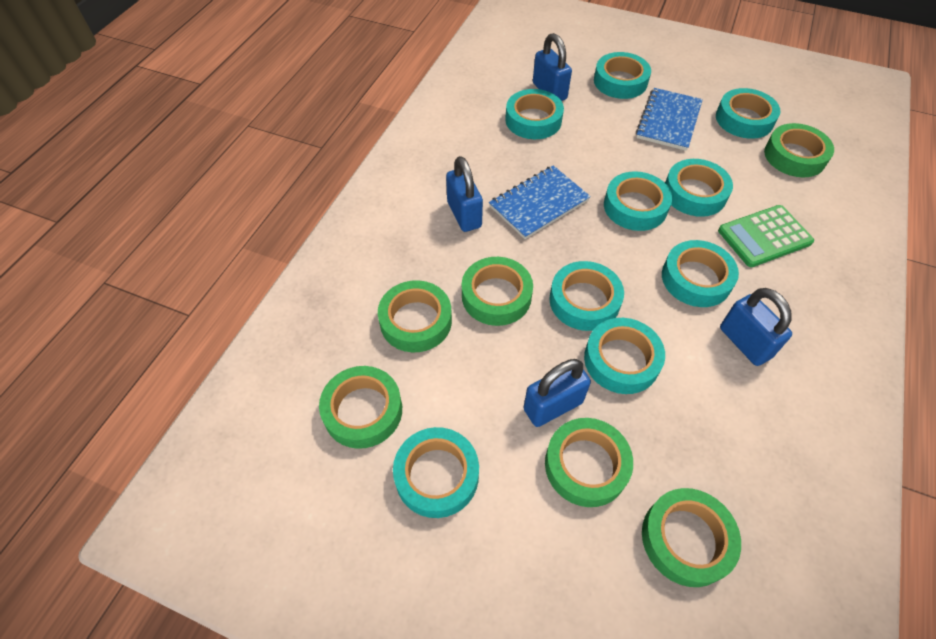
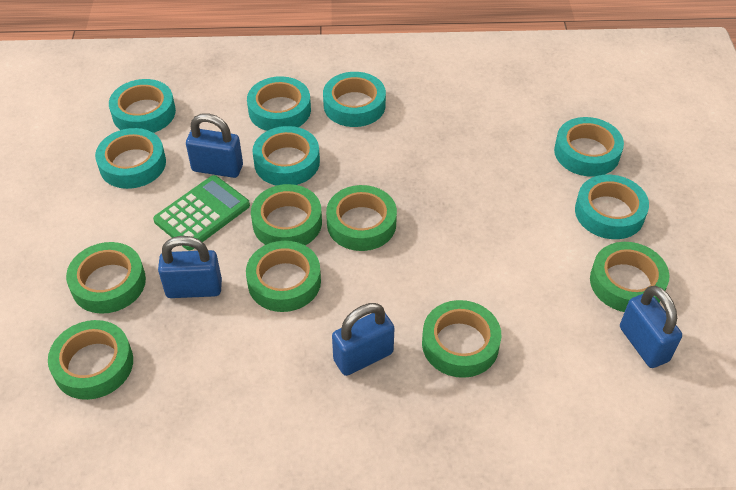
blue notebook: [489,165,591,239] [636,88,703,151] = 2 -> none = 0
green tape: [319,366,402,449] [378,280,452,352] [462,257,533,326] [545,418,633,507] [642,488,741,587] [764,123,834,177] = 6 -> [48,320,133,400] [66,242,146,314] [246,241,321,312] [251,184,322,245] [326,185,397,251] [422,300,501,378] [590,242,670,312] = 7
turquoise tape: [393,427,479,518] [505,89,564,139] [549,261,624,331] [584,318,665,394] [594,52,651,99] [604,171,672,231] [662,240,739,307] [665,159,733,217] [716,88,781,139] = 9 -> [95,128,166,189] [109,79,176,133] [247,76,311,131] [252,126,320,186] [323,72,386,127] [554,117,624,177] [575,175,649,239] = 7

